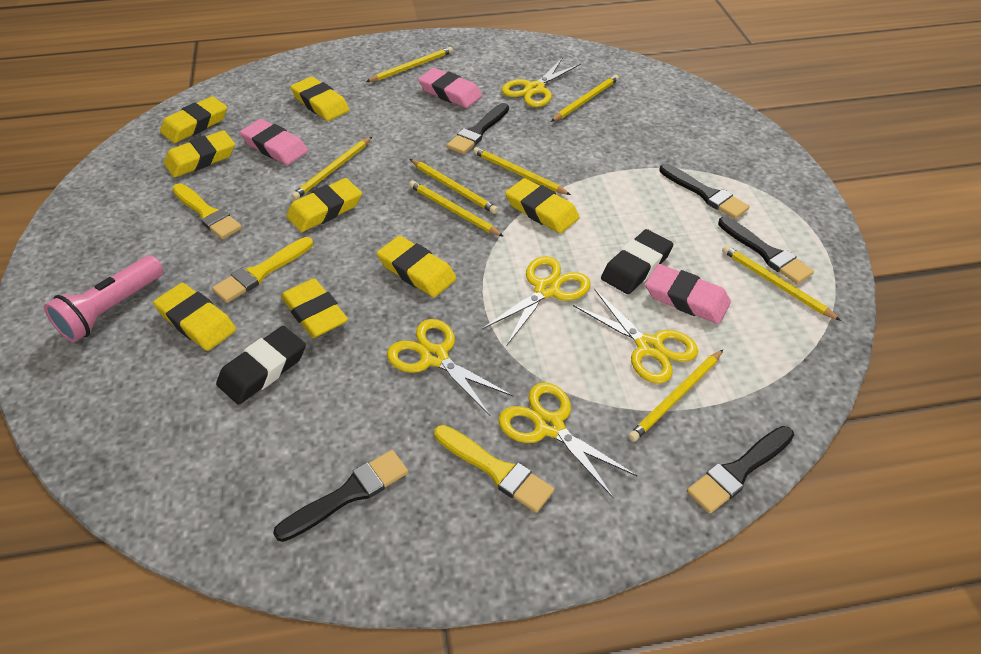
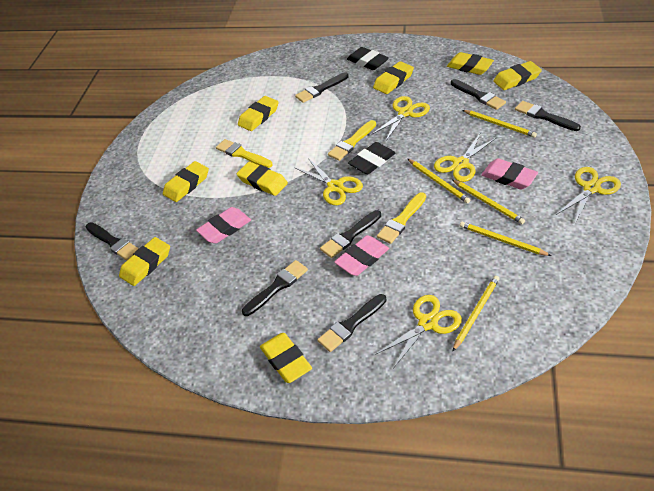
black brush: [273,450,408,542] [447,103,509,154] [660,164,750,219] [687,426,794,514] [718,217,814,284] = 5 -> [86,222,139,261] [242,260,308,316] [295,72,349,103] [317,294,387,352] [320,210,381,258] [451,79,506,110] [515,101,581,131] = 7
pink flashlight: [44,255,163,342] = 1 -> none = 0
yellow pencil: [291,137,372,200] [366,47,453,82] [409,181,504,237] [410,159,498,214] [473,147,571,195] [551,75,619,122] [628,350,723,442] [722,245,841,321] = 8 -> [408,159,470,203] [452,180,525,224] [452,276,499,352] [460,222,551,256] [463,110,537,138] = 5

